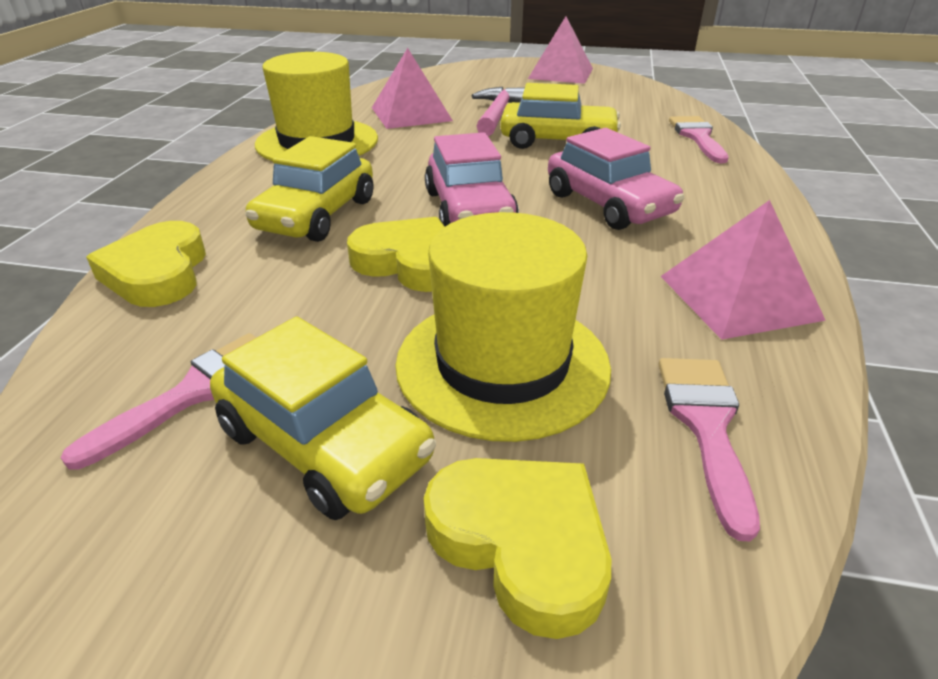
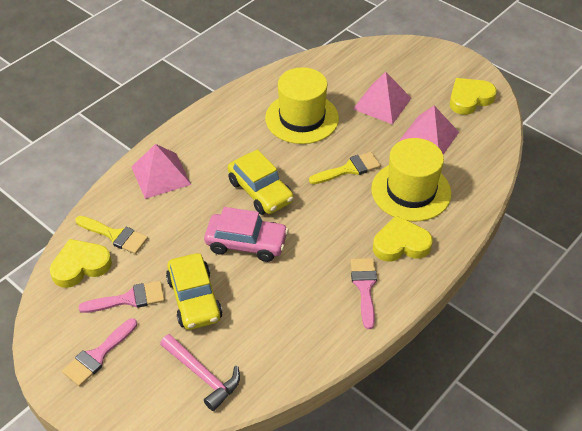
pink car: [425,132,519,226] [548,128,684,230] = 2 -> [204,207,289,262] = 1
yellow brush: none = 0 -> [75,216,148,254] [309,152,381,184] = 2
yellow car: [210,316,436,520] [245,136,373,242] [500,83,621,149] = 3 -> [166,253,222,330] [228,150,294,215] = 2

